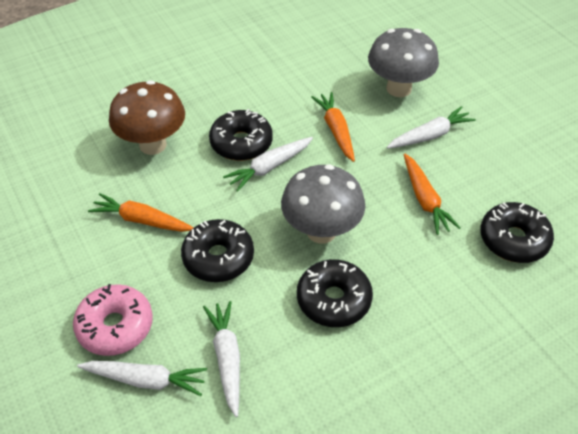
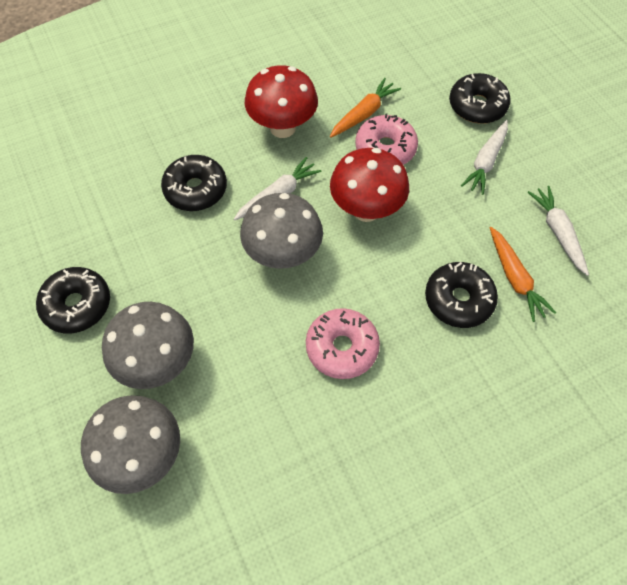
brown mushroom: [109,80,185,155] = 1 -> none = 0
grey mushroom: [281,164,365,244] [368,28,439,97] = 2 -> [81,395,180,494] [102,302,194,389] [240,193,323,269] = 3
orange carrot: [88,193,194,232] [311,92,355,162] [404,154,461,235] = 3 -> [330,78,401,138] [490,227,556,322] = 2
pink donut: [73,284,153,356] = 1 -> [306,308,380,379] [355,113,418,165] = 2
red mushroom: none = 0 -> [245,65,318,138] [330,148,409,222] = 2
white carrot: [77,361,207,396] [203,301,240,417] [223,137,313,192] [387,106,476,149] = 4 -> [234,157,322,220] [461,120,508,195] [528,186,589,276] = 3

